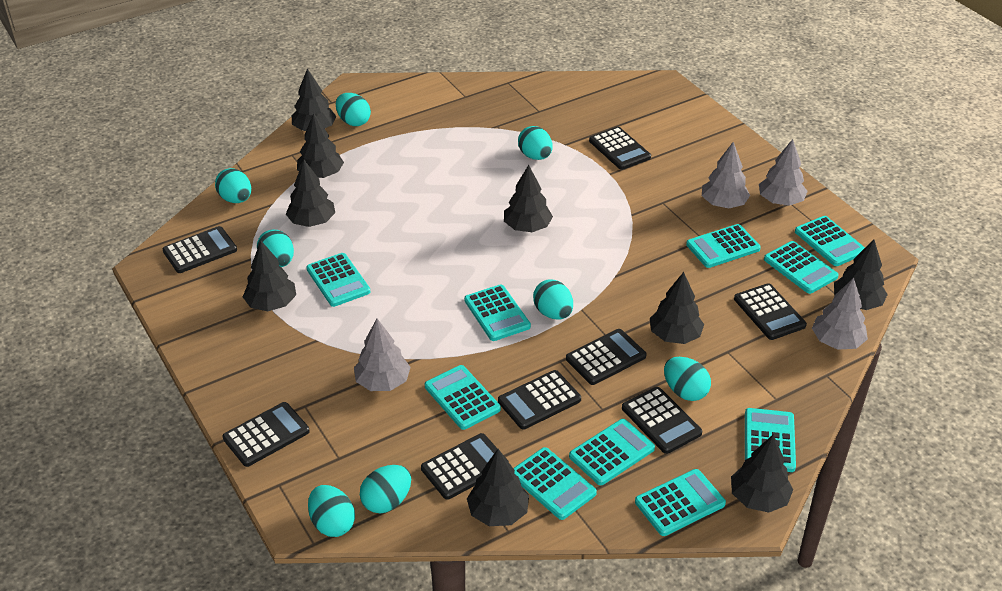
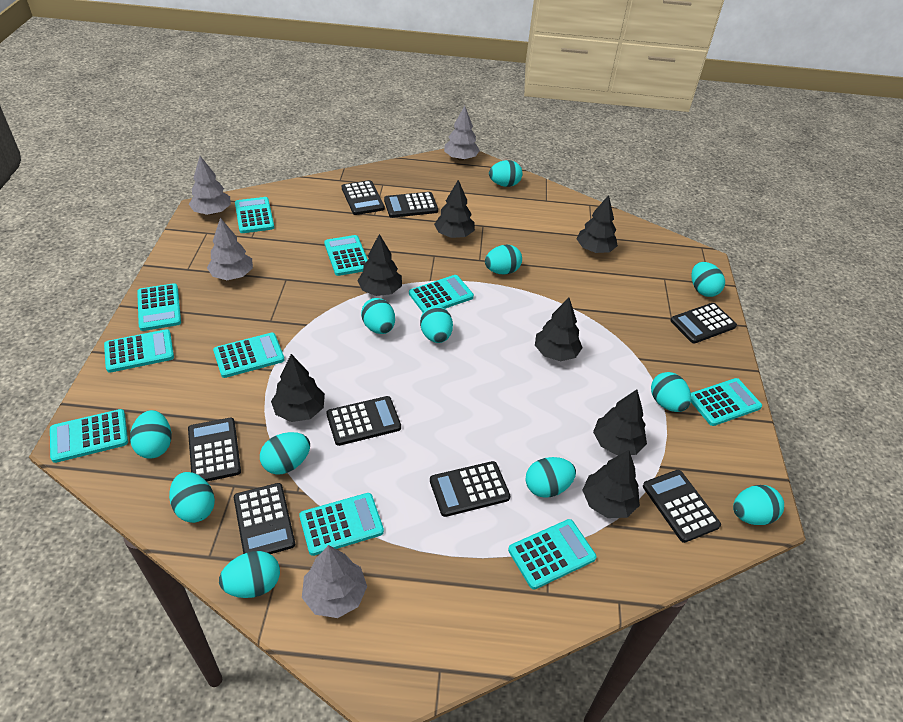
black tree: [243,241,296,311] [286,160,335,227] [292,68,337,131] [297,113,344,178] [467,449,529,526] [504,165,553,232] [650,272,704,344] [731,434,793,513] [834,239,888,310] = 9 -> [271,354,325,422] [357,234,402,296] [434,180,475,238] [535,298,583,361] [577,195,618,253] [582,450,640,518] [593,389,647,456] = 7
turquoise egg: [215,168,251,203] [257,230,294,267] [308,485,355,537] [336,93,371,126] [360,465,411,513] [518,126,553,160] [533,279,573,319] [664,357,711,401] = 8 -> [130,410,172,459] [169,472,215,523] [219,551,280,598] [260,432,310,474] [361,298,395,334] [420,306,453,343] [485,245,522,274] [489,160,523,187] [526,457,576,498] [651,372,691,412] [691,262,725,297] [733,485,784,525] = 12

